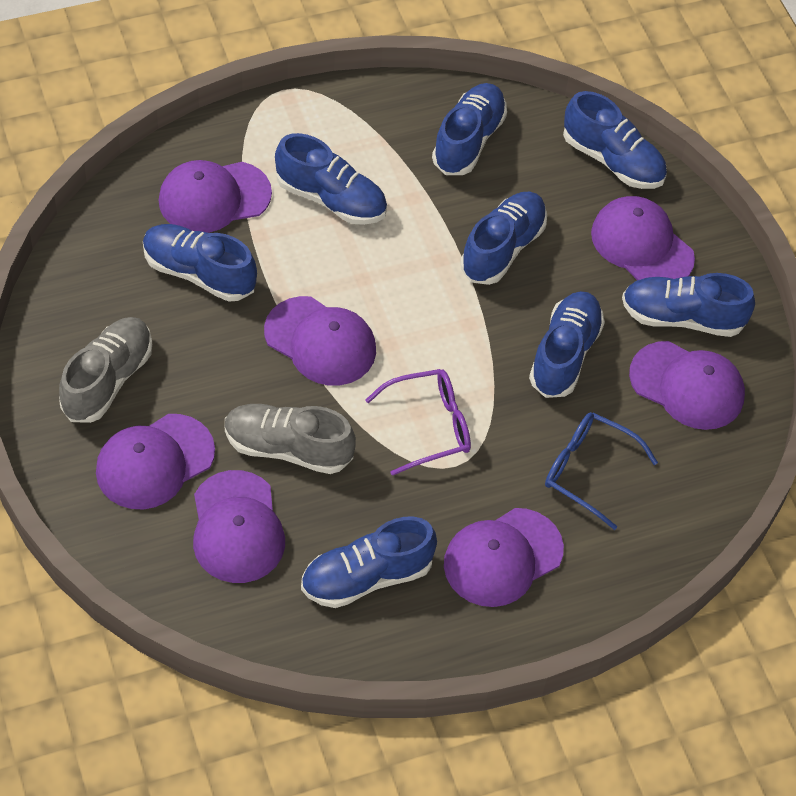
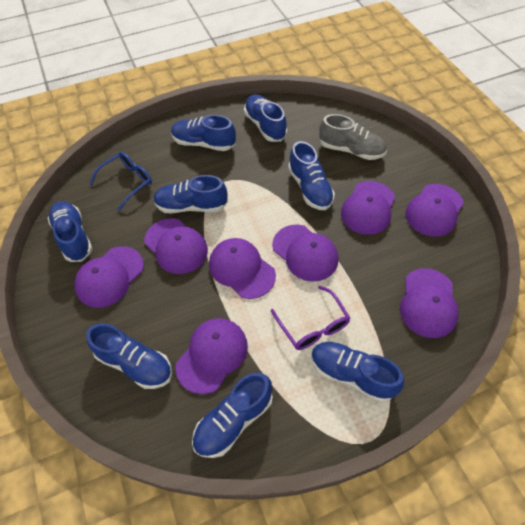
grey shoe: [59,317,152,423] [225,404,356,474] = 2 -> [319,114,387,160] = 1
purple cap: [96,414,215,509] [159,160,272,233] [193,470,285,583] [264,296,376,386] [444,508,564,607] [591,196,695,280] [629,341,745,430] = 7 -> [74,246,144,308] [145,218,208,274] [175,318,248,394] [209,238,276,299] [272,225,338,282] [341,181,395,235] [400,268,459,338] [405,184,464,237] = 8

